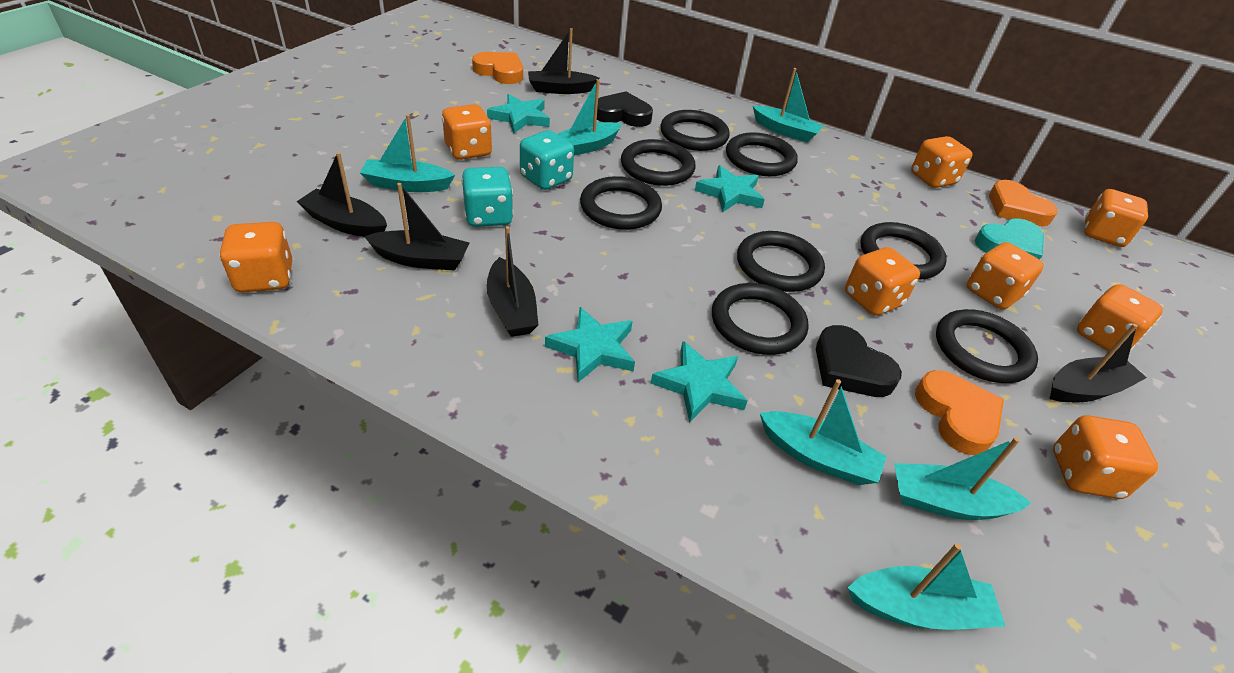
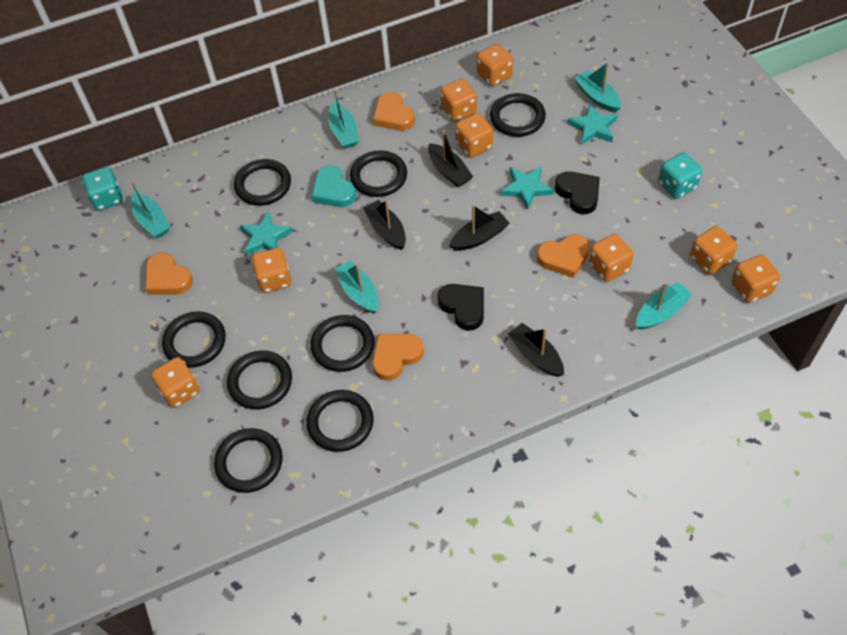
black boat: [296,152,387,237] [364,183,469,271] [487,226,538,337] [528,28,600,94] [1049,324,1147,402] = 5 -> [363,200,406,250] [428,130,473,187] [449,205,509,251] [508,323,564,377] = 4
orange heart: [472,52,523,84] [915,370,1004,455] [989,180,1057,227] = 3 -> [145,252,193,295] [372,334,424,381] [373,92,415,131] [537,234,590,278] = 4
turquoise boat: [360,114,455,192] [558,79,622,156] [753,68,824,142] [760,379,887,485] [848,543,1006,630] [894,437,1031,520] = 6 -> [131,181,170,238] [328,90,359,149] [334,261,378,314] [574,62,621,113] [636,282,692,330] = 5
turquoise star: [487,94,550,134] [545,307,635,382] [650,341,747,423] [695,165,765,212] = 4 -> [240,211,293,255] [501,166,553,210] [567,104,618,145] = 3

